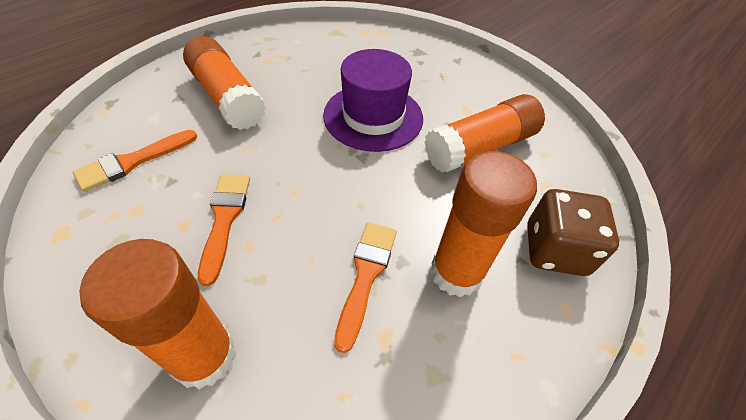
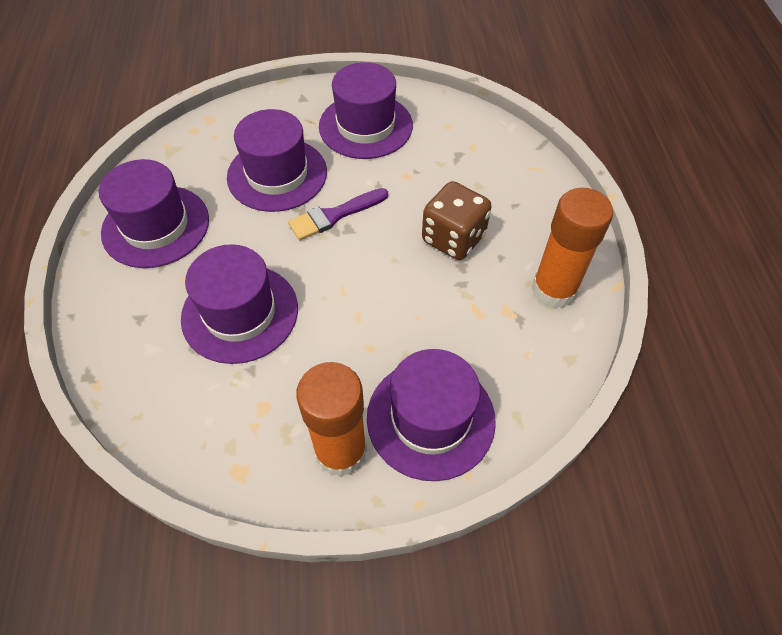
orange brush: [73,130,197,192] [198,174,250,286] [334,223,396,353] = 3 -> none = 0
orange glue stick: [79,239,236,390] [183,36,266,130] [424,94,545,173] [431,151,537,297] = 4 -> [296,362,367,477] [532,188,613,309] = 2
purple brush: none = 0 -> [288,188,388,240] = 1
purple hat: [323,49,423,152] = 1 -> [99,159,209,268] [181,244,298,364] [227,109,327,212] [319,62,413,159] [367,349,496,481] = 5

